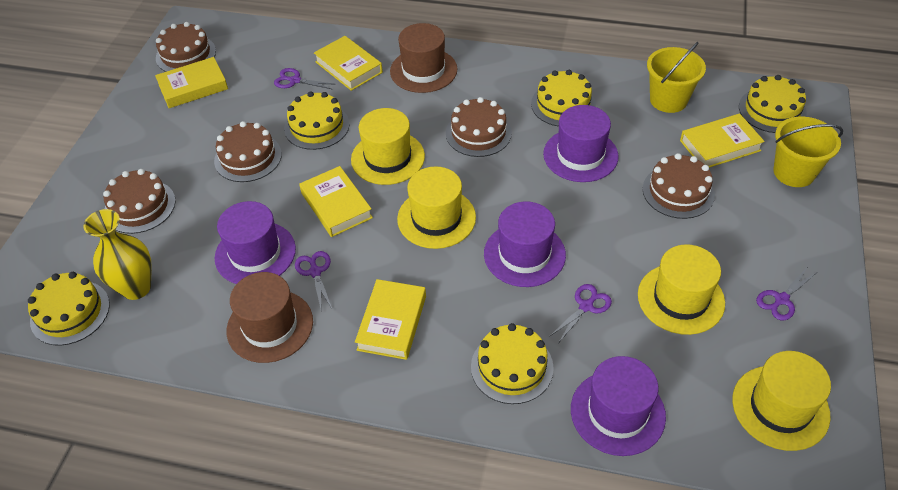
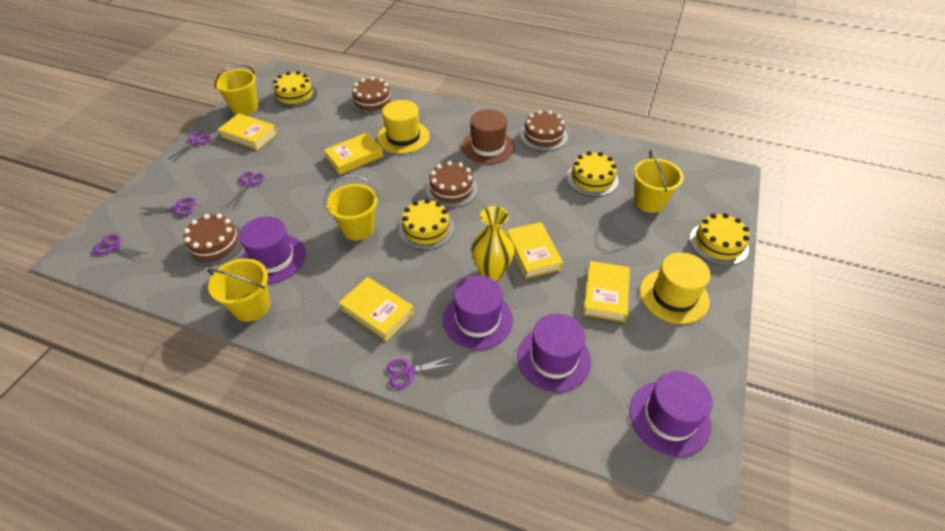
brown cake: [103,169,176,234] [156,22,216,72] [214,121,282,182] [446,97,512,157] [643,153,715,219] = 5 -> [183,214,243,266] [350,77,395,115] [426,161,478,208] [520,110,568,151] = 4
brown hat: [227,272,313,363] [390,23,457,93] = 2 -> [462,109,515,164] = 1
purple scissors: [274,68,333,90] [295,251,332,312] [549,284,612,342] [756,268,816,320] = 4 -> [93,234,148,260] [140,198,196,216] [167,132,211,162] [228,172,265,208] [387,356,453,389] = 5
yellow bucket: [647,42,706,113] [774,117,843,187] = 2 -> [207,258,270,322] [214,64,258,115] [325,175,378,240] [634,150,684,213] = 4
yellow cake: [28,272,110,346] [284,91,349,150] [471,323,554,404] [531,70,596,127] [739,75,807,133] = 5 -> [273,71,317,108] [398,199,454,250] [567,151,618,197] [689,213,750,266] = 4
yellow hat: [351,108,425,185] [397,166,476,249] [638,244,725,335] [732,351,831,451] = 4 -> [377,100,430,154] [640,252,711,324] = 2

